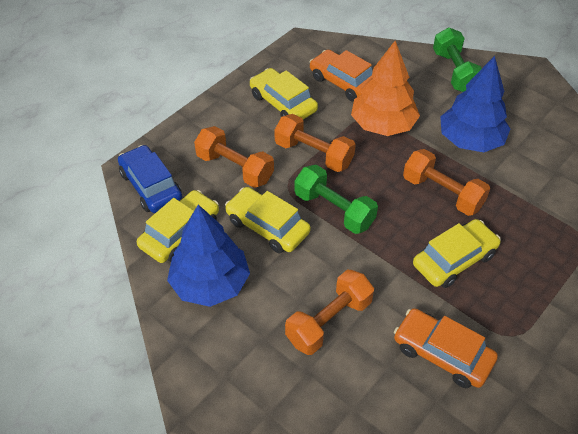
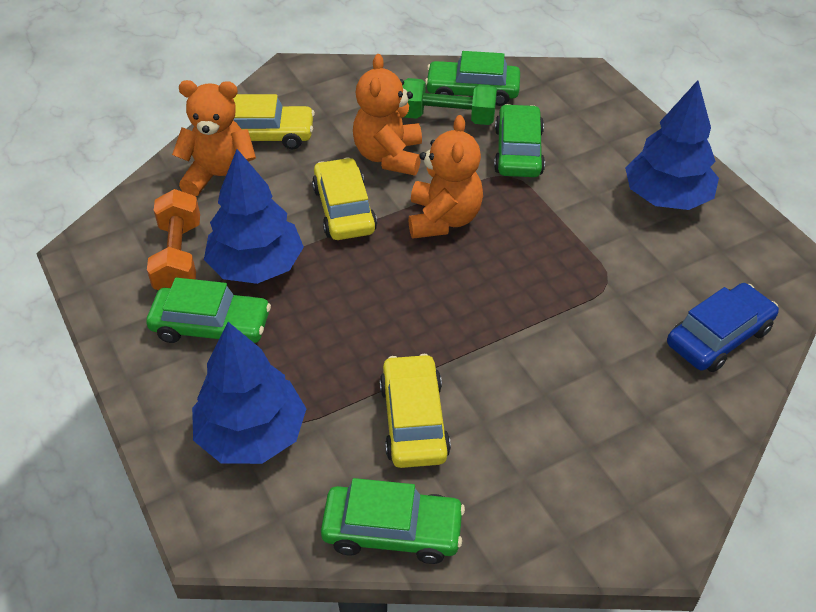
blue tree: [167,205,250,307] [440,56,510,152] = 2 -> [192,322,307,464] [204,149,304,284] [625,80,719,210] = 3
green car: none = 0 -> [146,278,271,343] [321,478,465,564] [425,51,520,106] [494,104,545,177] = 4
green dumbbell: [295,165,378,234] [433,27,482,92] = 2 -> [402,78,497,125] = 1
orange car: [310,50,373,102] [394,308,498,388] = 2 -> none = 0
orange dumbbell: [194,126,274,188] [274,114,356,172] [285,270,374,355] [403,149,490,216] = 4 -> [147,189,200,290] = 1
orange teddy bear: none = 0 -> [172,80,256,196] [353,54,422,175] [408,115,483,239] = 3
orange tree: [351,41,420,136] = 1 -> none = 0
yellow car: [137,190,219,263] [225,187,311,253] [250,68,318,120] [413,219,501,288] = 4 -> [233,94,315,150] [312,157,377,240] [379,354,451,468] = 3

